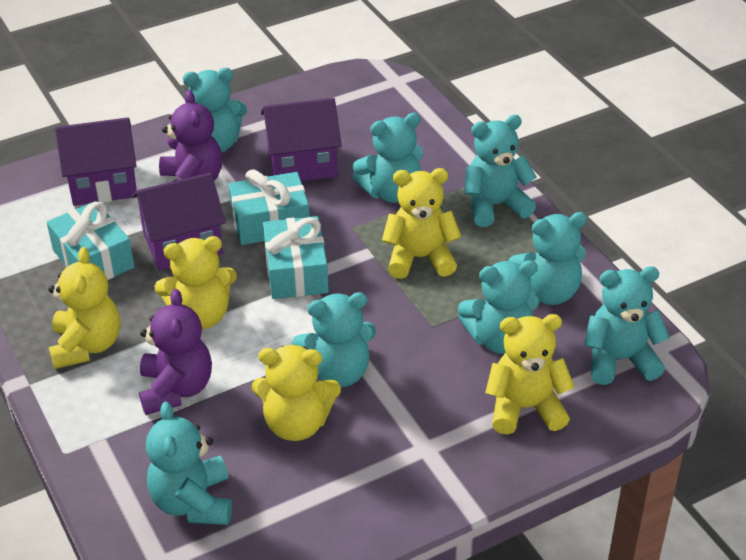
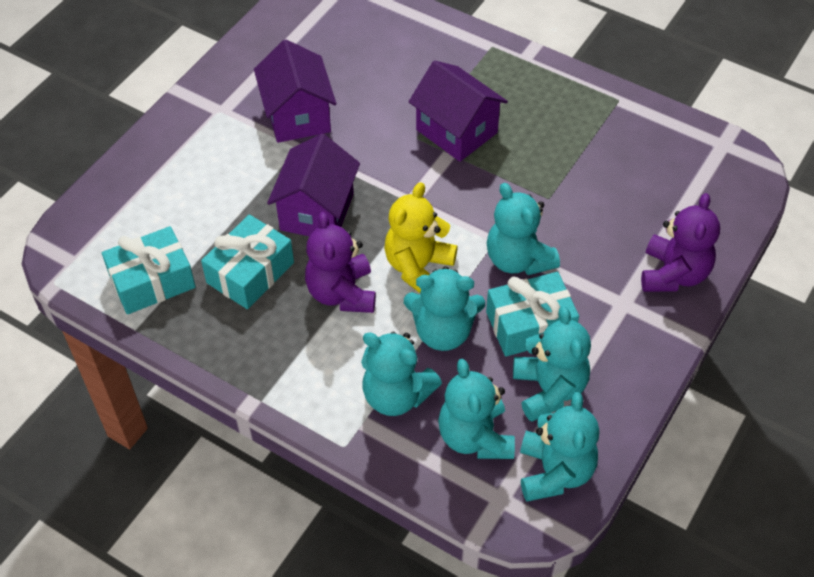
turquoise teddy bear: [146,401,232,525] [183,68,247,153] [292,292,376,388] [353,113,423,203] [458,260,540,354] [464,115,537,227] [508,212,587,305] [584,266,670,385] = 8 -> [361,331,442,416] [404,266,485,351] [438,359,515,459] [487,183,560,275] [513,306,591,422] [520,392,599,502] = 6
yellow teddy bear: [48,247,120,369] [154,236,237,329] [252,345,341,441] [382,168,461,279] [485,314,575,435] = 5 -> [384,182,458,293] = 1

